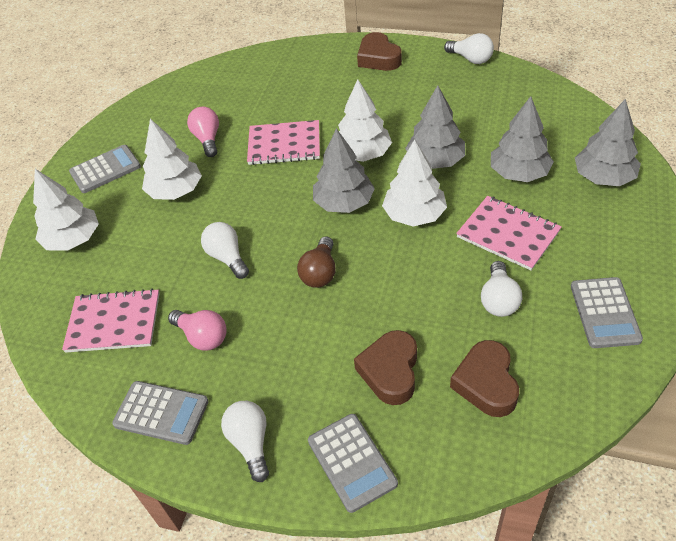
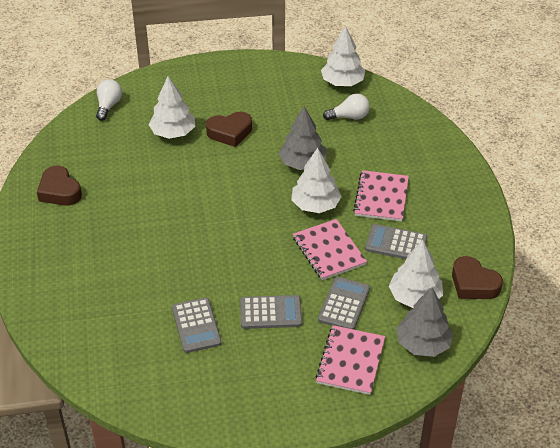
brown light bulb: [297,236,336,288] = 1 -> none = 0
grey tree: [313,128,375,213] [405,85,465,169] [491,96,554,182] [575,99,641,186] = 4 -> [278,107,327,170] [397,287,453,357] = 2
pink light bulb: [168,310,227,351] [187,107,219,157] = 2 -> none = 0
white light bulb: [201,222,249,279] [221,401,269,482] [444,33,494,64] [481,261,522,317] = 4 -> [96,79,122,121] [323,94,370,120] = 2

